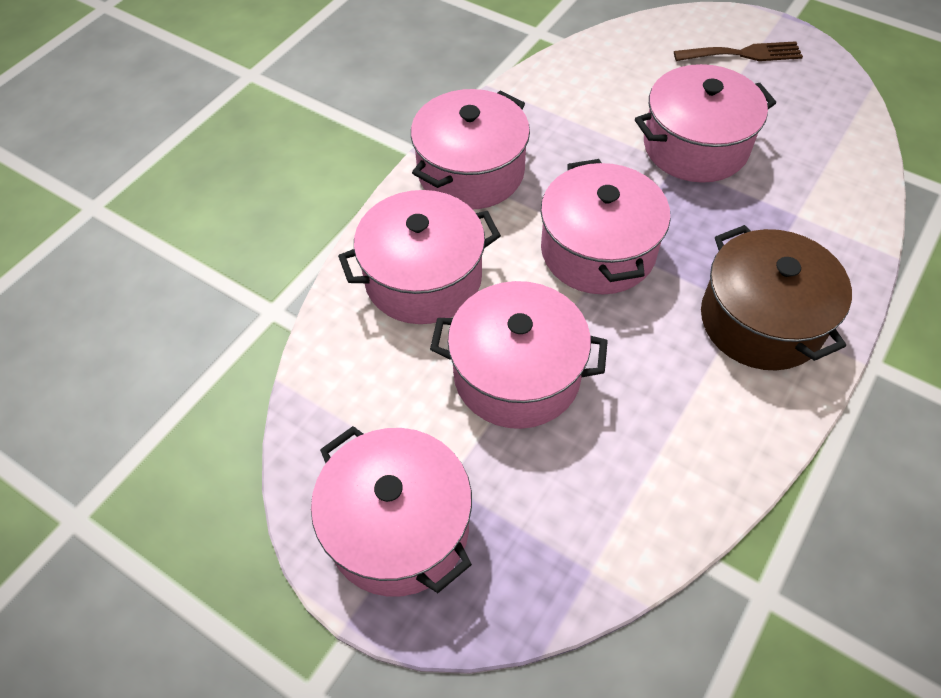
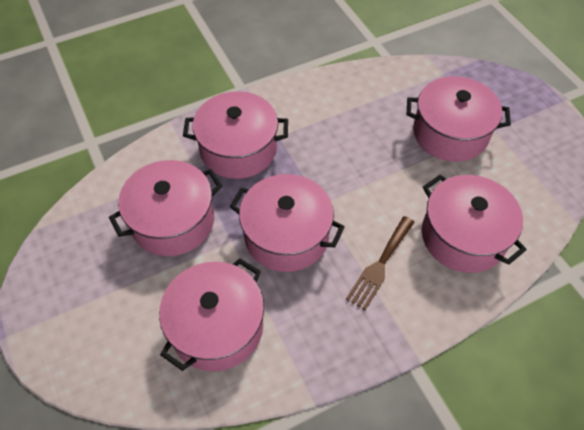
brown pot: [701,225,852,370] = 1 -> none = 0

